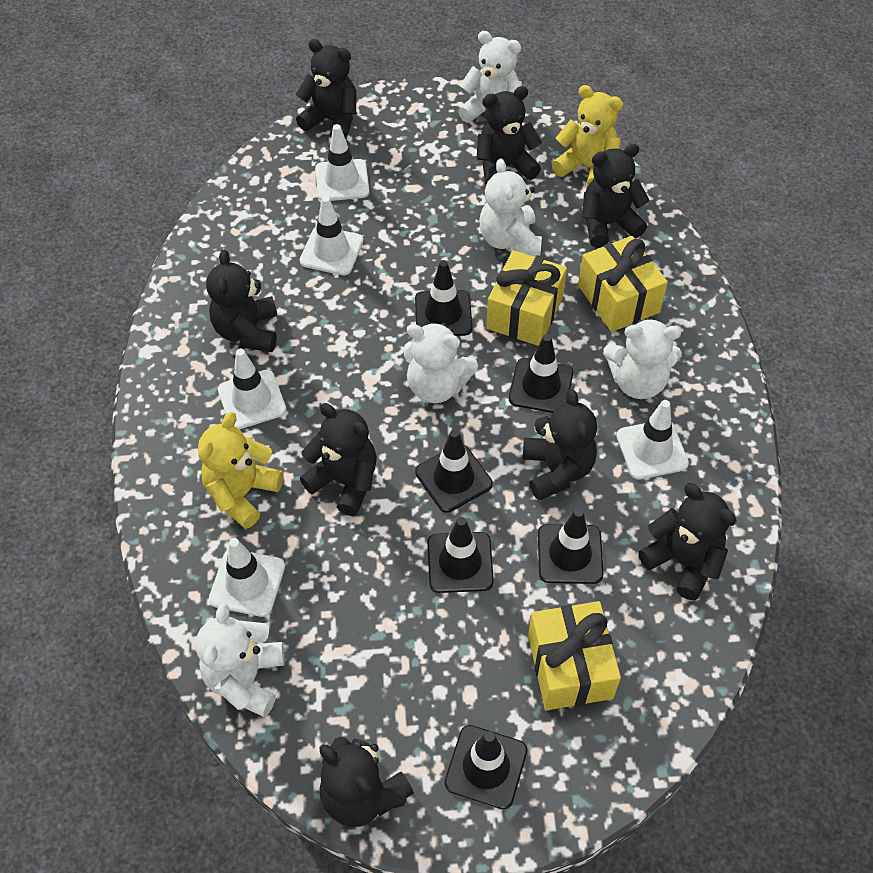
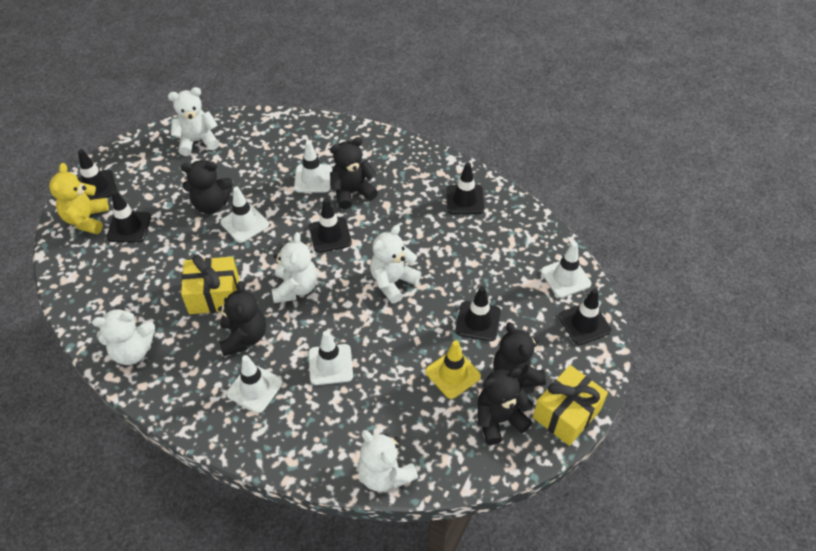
black teddy bear: [206,250,277,352] [296,39,357,139] [300,403,377,516] [319,737,414,827] [477,86,542,185] [523,389,597,500] [582,144,650,248] [638,484,737,600] = 8 -> [181,160,233,214] [218,281,266,356] [330,137,378,209] [478,368,533,445] [493,322,546,388] = 5
yellow gift: [486,250,567,346] [528,601,621,710] [578,236,668,332] = 3 -> [181,254,239,314] [533,365,608,446] = 2
yellow teddy bear: [198,412,284,529] [552,85,623,185] = 2 -> [49,163,109,234] = 1
yellow traffic cone: none = 0 -> [425,340,481,399] = 1

